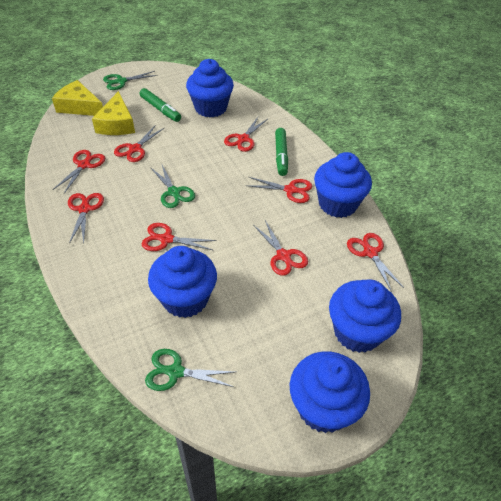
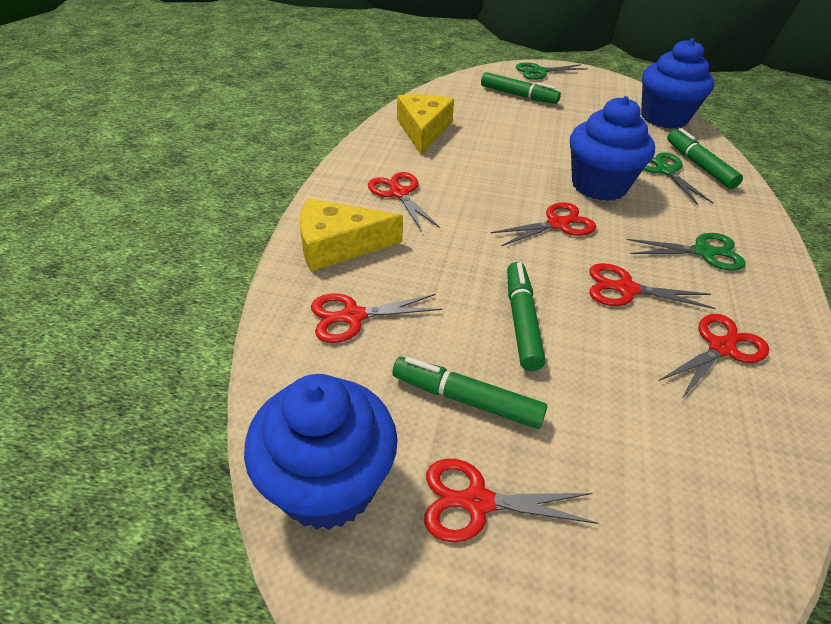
blue cupcake: [148,246,217,318] [186,59,234,118] [289,351,370,433] [314,152,372,218] [329,279,401,353] = 5 -> [244,374,398,530] [570,96,655,201] [641,38,714,129] = 3
green marker: [140,88,181,122] [275,128,288,176] = 2 -> [392,357,547,429] [481,72,561,104] [507,262,545,371] [667,128,743,189] = 4
red scissors: [53,150,105,193] [68,193,104,244] [114,125,164,162] [141,223,217,251] [224,116,268,152] [246,177,312,203] [254,220,308,276] [347,233,404,292] = 8 -> [311,294,442,343] [368,172,440,232] [424,459,599,543] [491,202,596,246] [590,263,716,309] [659,314,769,400] = 6

